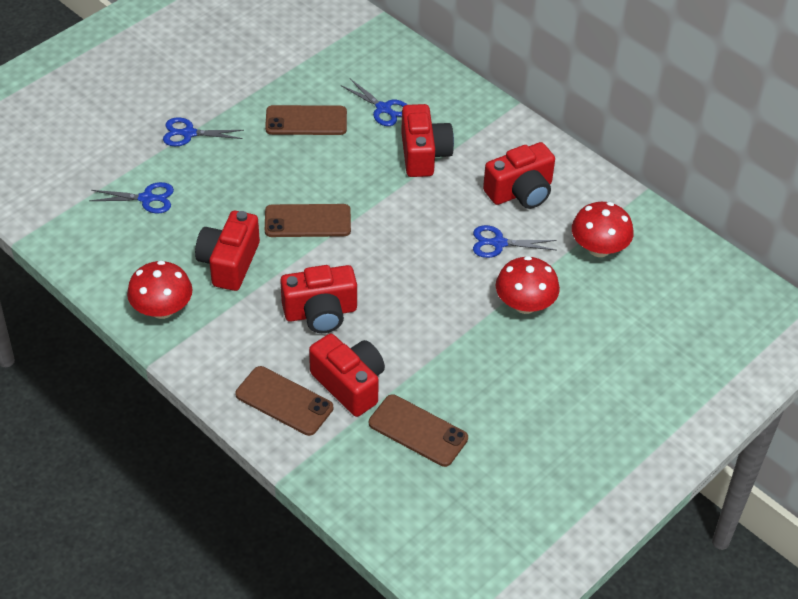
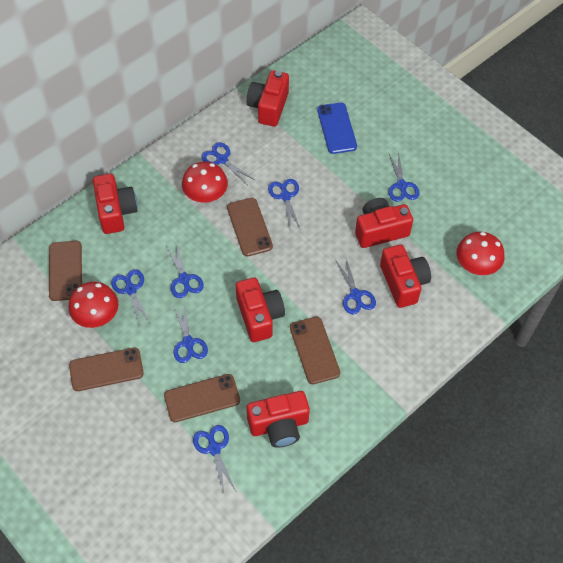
blue phone: none = 0 -> [317,103,357,154] = 1
blue scissors: [89,182,174,213] [163,117,244,146] [341,79,408,126] [473,225,557,258] = 4 -> [111,269,150,327] [166,241,204,298] [174,304,208,363] [193,425,236,493] [201,142,255,184] [268,179,301,230] [336,259,376,314] [388,151,420,202] = 8
brown phone: [235,366,333,436] [265,105,347,135] [265,204,351,237] [369,394,468,467] = 4 -> [49,241,82,301] [69,348,144,391] [164,374,240,422] [227,198,273,256] [290,317,340,384] = 5
red camera: [195,211,260,291] [280,265,357,333] [309,334,385,417] [401,104,454,177] [483,142,555,209] = 5 -> [93,174,138,234] [236,277,285,342] [247,70,289,127] [247,391,310,448] [355,198,413,248] [380,245,431,308] = 6

